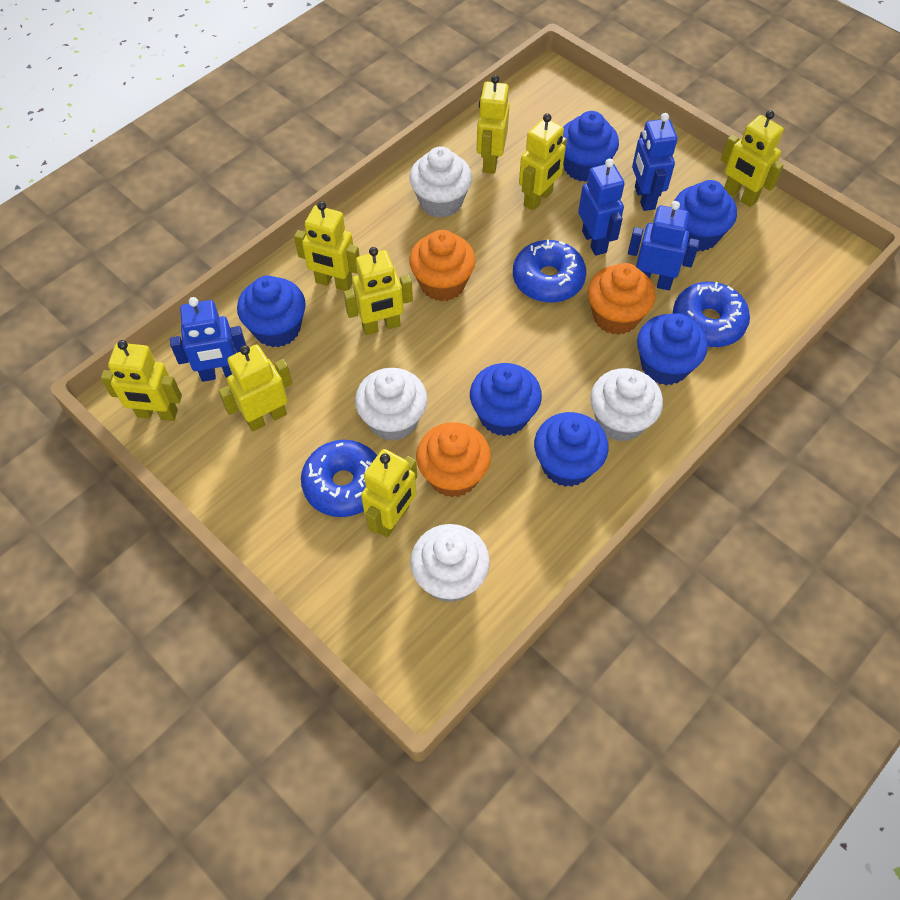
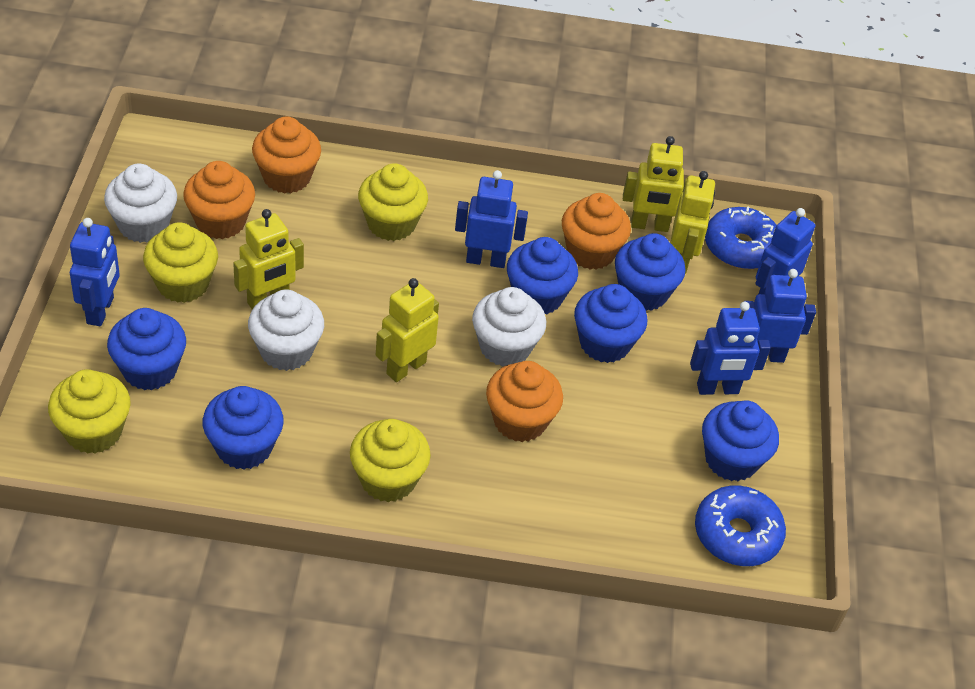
blue donut: [301,440,377,517] [513,240,586,303] [673,282,750,347] = 3 -> [695,485,786,566] [705,206,777,269] = 2
blue robot: [170,297,246,382] [578,159,625,256] [628,201,700,290] [632,113,677,211] = 4 -> [70,218,120,326] [455,170,528,268] [690,301,771,395] [745,269,816,363] [755,208,815,294] = 5
orange cupcake: [409,230,475,302] [416,422,491,497] [588,263,656,335] = 3 -> [183,161,255,239] [252,116,321,194] [486,361,563,442] [562,193,631,270] = 4
white cupcake: [355,368,427,441] [409,146,472,218] [410,524,490,603] [590,368,663,442] = 4 -> [104,164,177,243] [248,289,324,371] [472,287,546,367] = 3
yellow cupcake: none = 0 -> [48,369,131,454] [143,222,218,303] [350,419,431,502] [358,163,428,241] = 4
yellow robot: [101,340,182,421] [218,344,292,432] [294,201,360,291] [344,247,413,335] [361,449,417,538] [477,75,509,174] [519,113,567,211] [721,110,784,207] = 8 -> [233,209,304,309] [376,278,439,382] [623,136,687,232] [670,171,715,274] = 4

